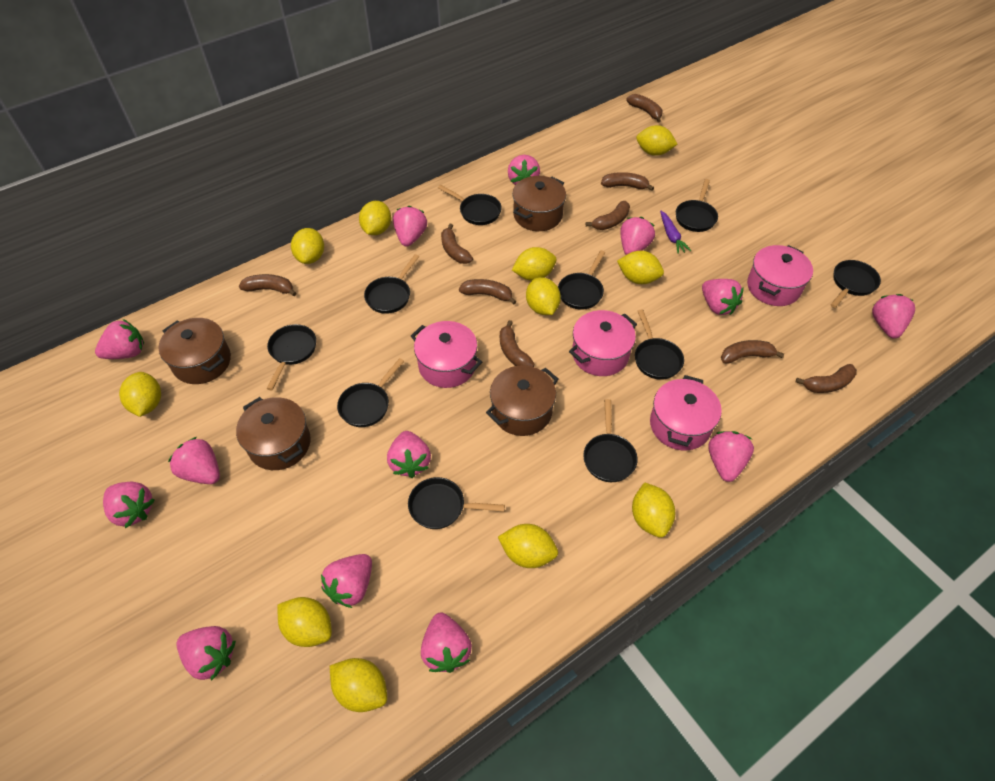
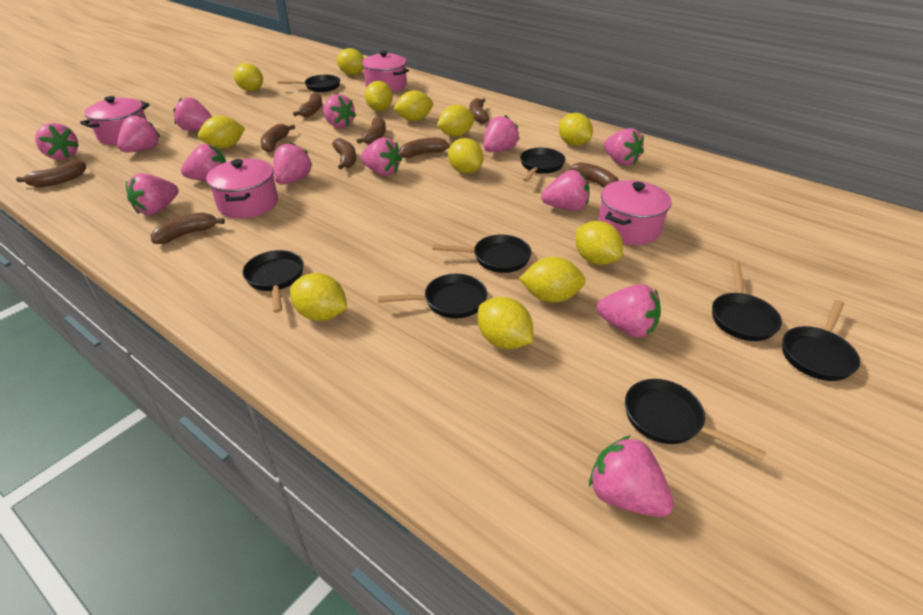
black pan: [267,324,316,390] [337,358,404,427] [364,254,419,314] [408,477,505,529] [438,185,502,225] [558,250,605,310] [583,399,638,482] [635,309,684,380] [676,179,718,232] [830,260,881,308] = 10 -> [242,250,303,313] [277,75,340,92] [378,274,487,319] [432,234,531,273] [520,148,565,182] [625,379,766,461] [712,262,782,341] [782,300,860,381] = 8
brown pot: [159,318,231,384] [236,397,311,470] [486,365,558,436] [512,176,566,231] = 4 -> none = 0
purple carrot: [660,211,691,254] = 1 -> none = 0
yellow lemon: [119,372,161,417] [277,597,332,647] [291,228,324,264] [330,658,387,712] [359,201,391,235] [498,524,558,568] [512,247,557,281] [526,277,561,315] [617,251,664,284] [632,482,675,538] [636,125,677,156] = 11 -> [198,116,245,149] [234,63,263,91] [290,273,347,321] [336,48,364,75] [365,81,393,111] [393,90,433,121] [437,105,474,137] [448,138,484,174] [478,297,533,349] [519,257,586,303] [559,113,593,146] [575,221,623,265] = 12

